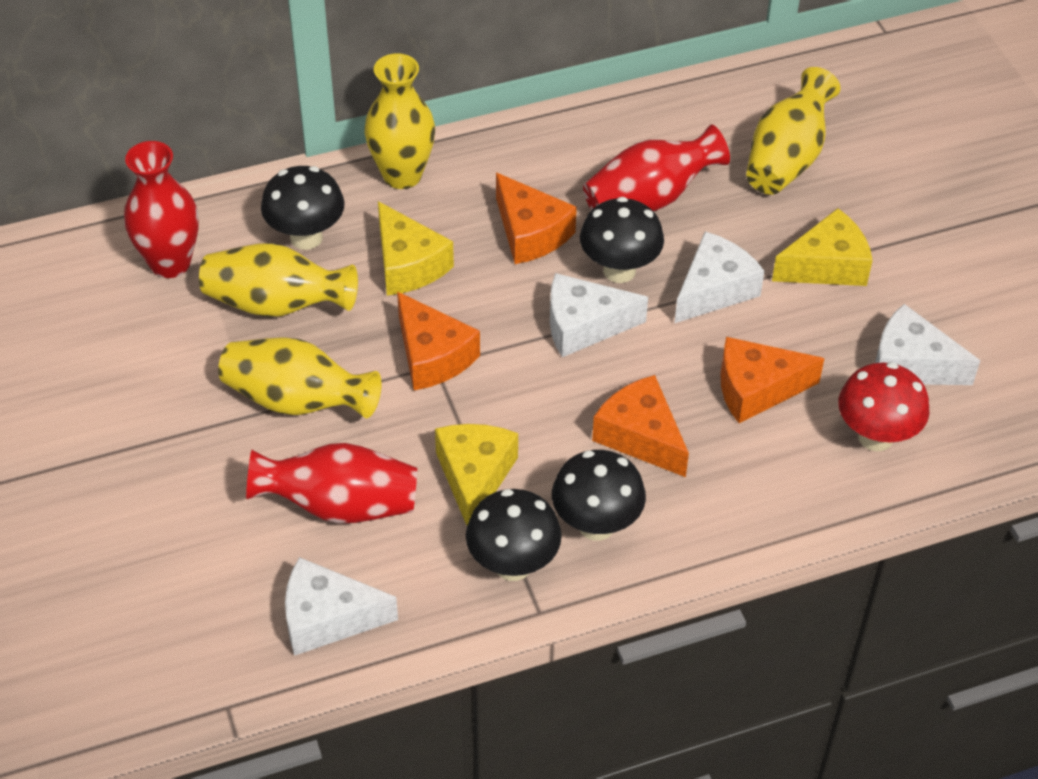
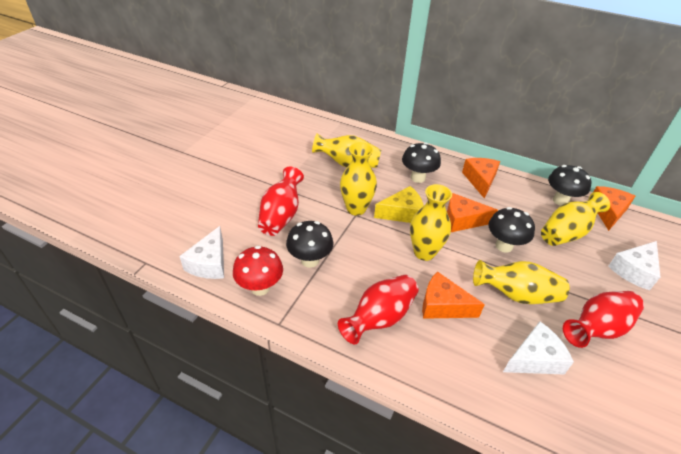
white cheese: [285,557,398,656] [550,273,648,357] [675,231,764,323] [875,304,980,385] = 4 -> [179,226,224,279] [503,321,574,375] [608,241,660,290] = 3
yellow cheese: [378,201,454,296] [435,424,518,525] [772,208,873,286] = 3 -> [374,186,424,223] = 1
yellow vase: [199,243,358,317] [218,337,382,418] [365,53,435,189] [746,67,841,195] = 4 -> [312,133,381,168] [340,142,377,216] [410,184,452,261] [473,260,569,304] [541,192,610,246] = 5

